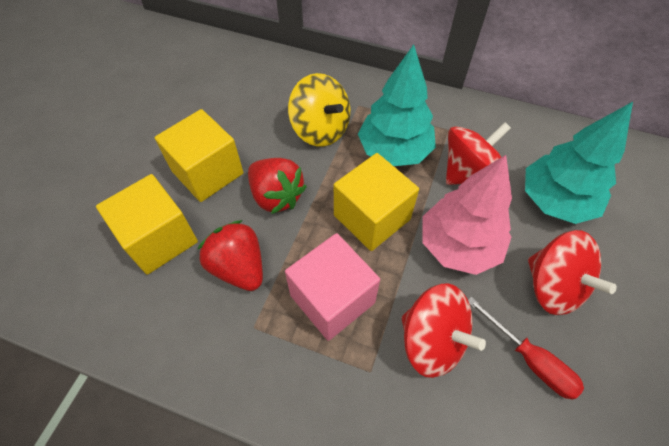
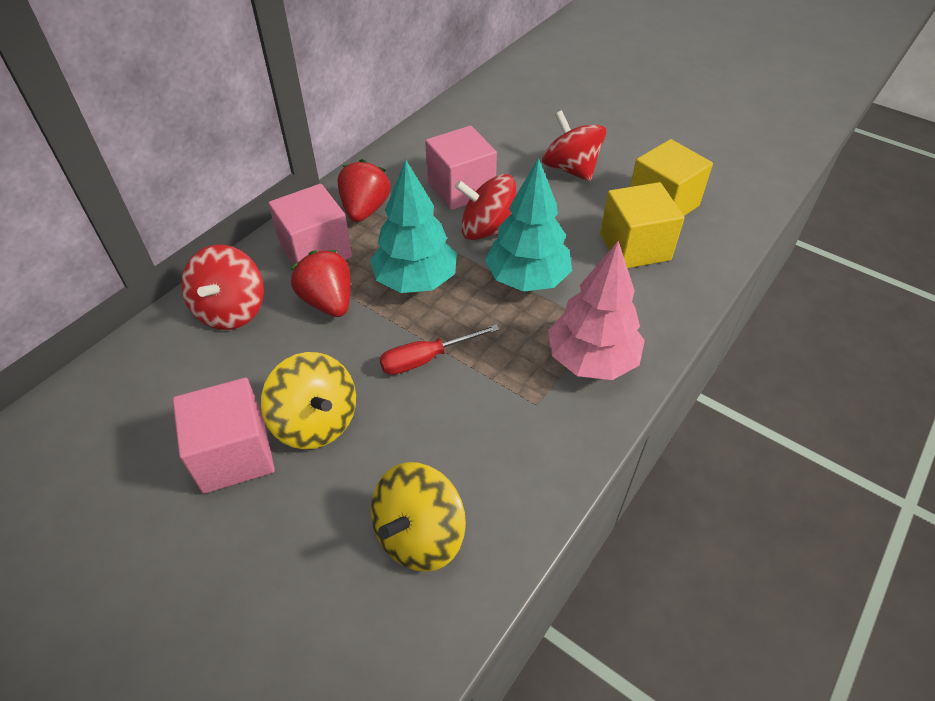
pink cube: [285,233,380,341] = 1 -> [173,378,275,494] [268,184,352,265] [425,126,497,210] = 3
yellow cube: [96,174,198,275] [155,109,243,202] [334,153,419,251] = 3 -> [600,182,685,268] [630,139,713,216] = 2
yellow spinning top: [288,73,350,146] = 1 -> [261,352,356,449] [371,462,466,572] = 2

